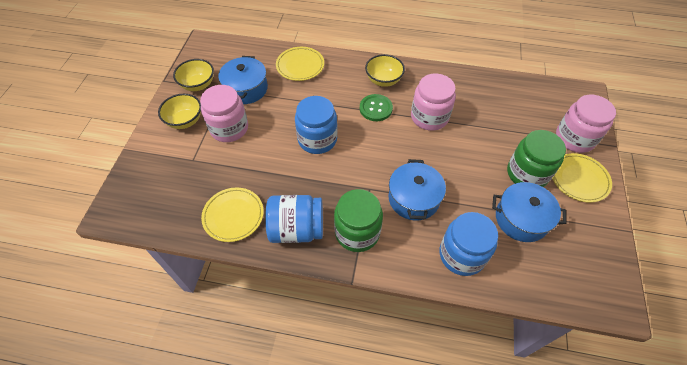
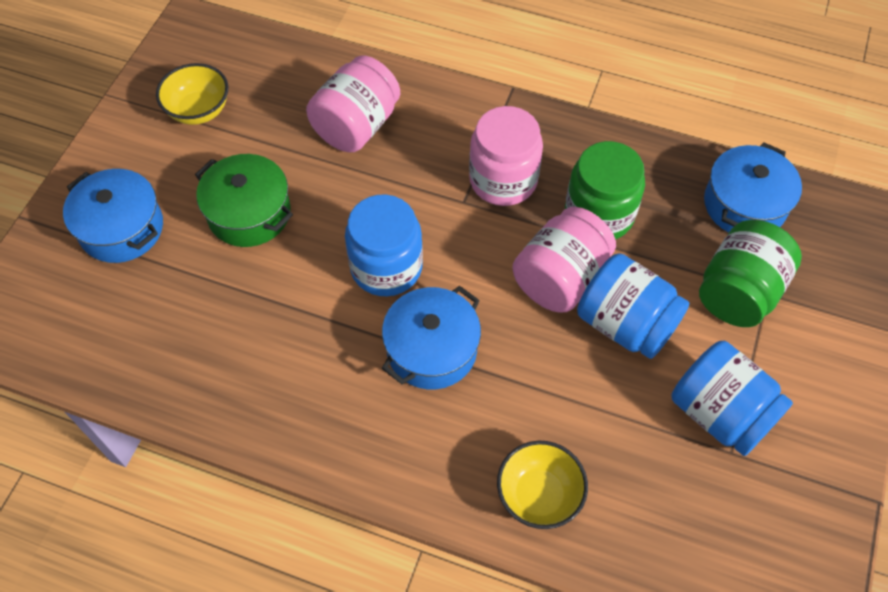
green button: [360,94,393,121] = 1 -> none = 0
green pot: none = 0 -> [195,154,293,247] = 1
yellow bowl: [158,94,201,129] [173,59,214,91] [365,54,405,87] = 3 -> [156,63,228,125] [497,441,588,529] = 2
yellow plate: [201,187,264,242] [276,47,324,81] [552,153,612,203] = 3 -> none = 0

